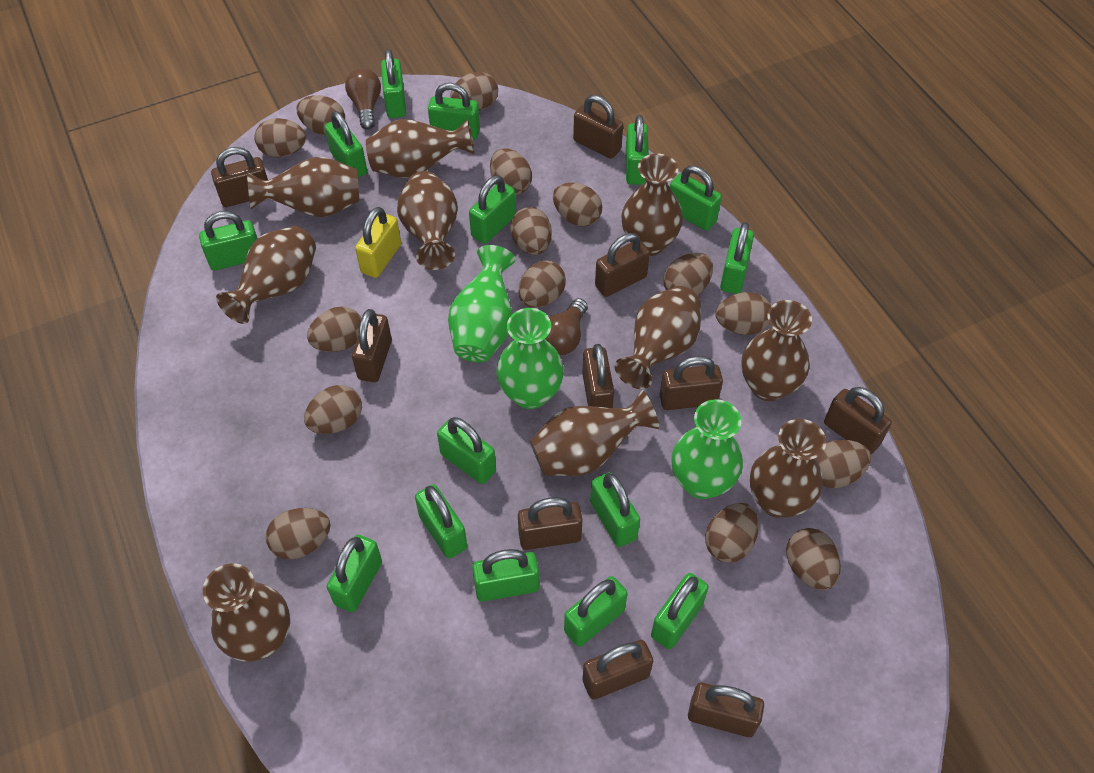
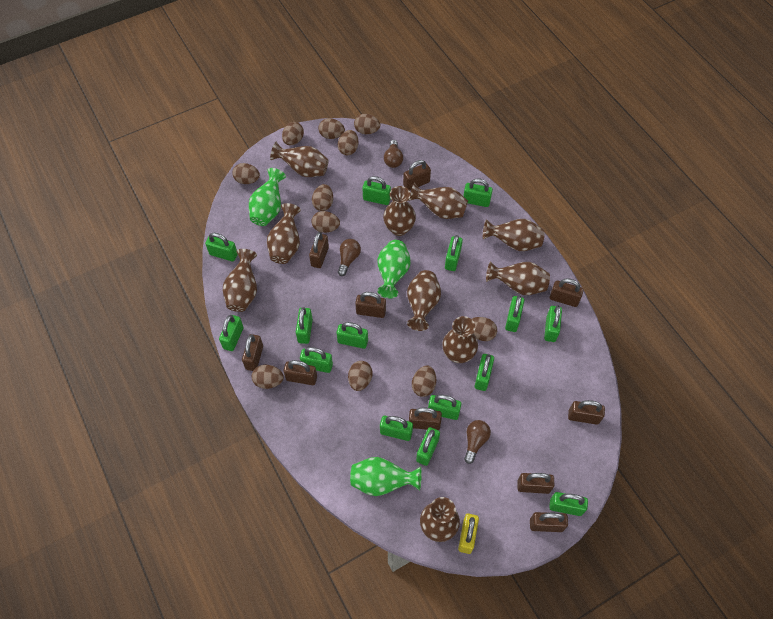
brown egg: [254,118,306,158] [266,508,331,560] [296,95,345,136] [304,385,362,434] [307,306,362,352] [450,72,498,110] [490,148,532,195] [510,207,552,255] [518,260,566,308] [553,183,602,227] [664,253,713,296] [705,503,759,563] [715,292,771,335] [786,528,841,590] [815,440,871,488] = 15 -> [232,163,260,184] [252,365,284,389] [282,122,304,145] [311,211,340,233] [312,184,333,211] [318,118,345,139] [338,130,358,156] [348,361,372,391] [354,114,380,134] [412,365,436,397] [472,317,497,341] = 11
brown light bulb: [345,68,381,130] [545,298,587,355] = 2 -> [338,239,361,276] [384,140,403,168] [464,420,491,464] = 3

